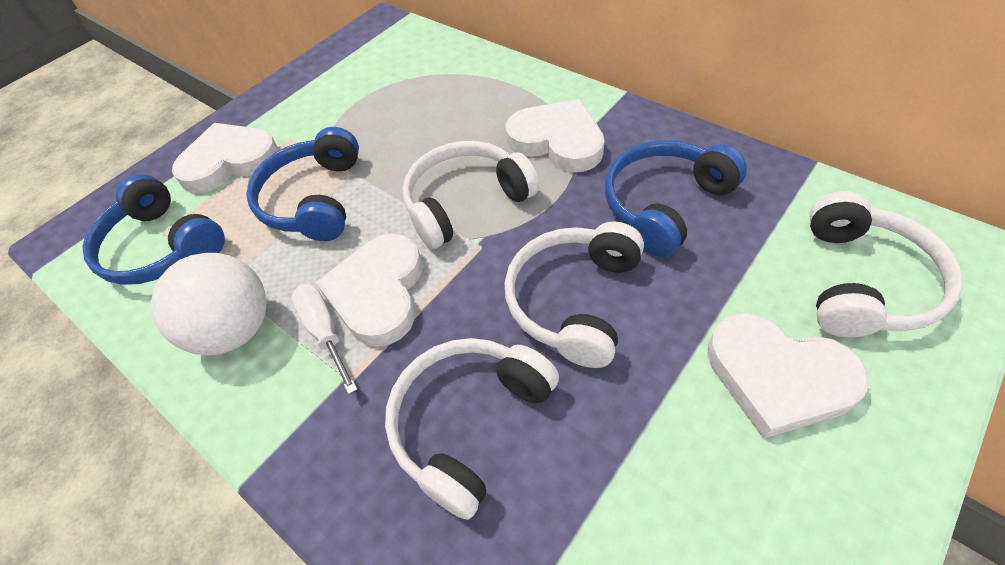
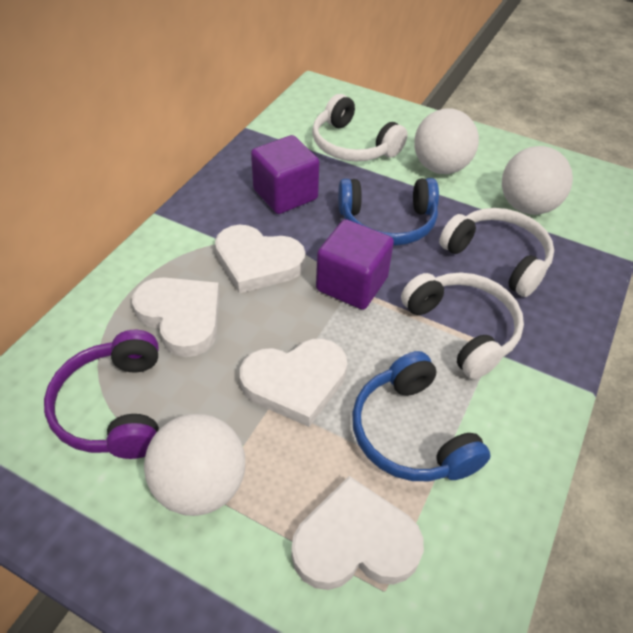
blue headphones: [83,174,225,285] [246,127,359,241] [605,140,747,257] = 3 -> [338,178,439,246] [352,351,491,481] = 2
purple cube: none = 0 -> [251,135,319,214] [316,219,394,310] = 2
purple headphones: none = 0 -> [44,330,159,459] = 1
white ball: [151,253,267,356] = 1 -> [144,414,245,516] [414,108,479,174] [502,146,573,215] = 3
white headphones: [385,338,559,520] [402,141,539,249] [505,221,644,368] [809,191,963,338] = 4 -> [312,94,408,162] [401,272,524,379] [439,208,554,297] = 3
white screwdriver: [292,284,358,394] = 1 -> none = 0

